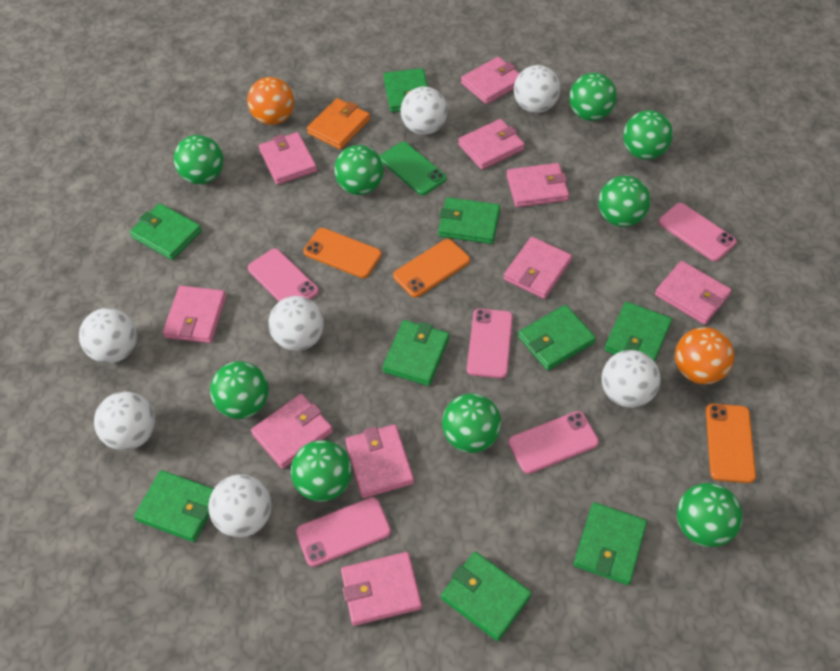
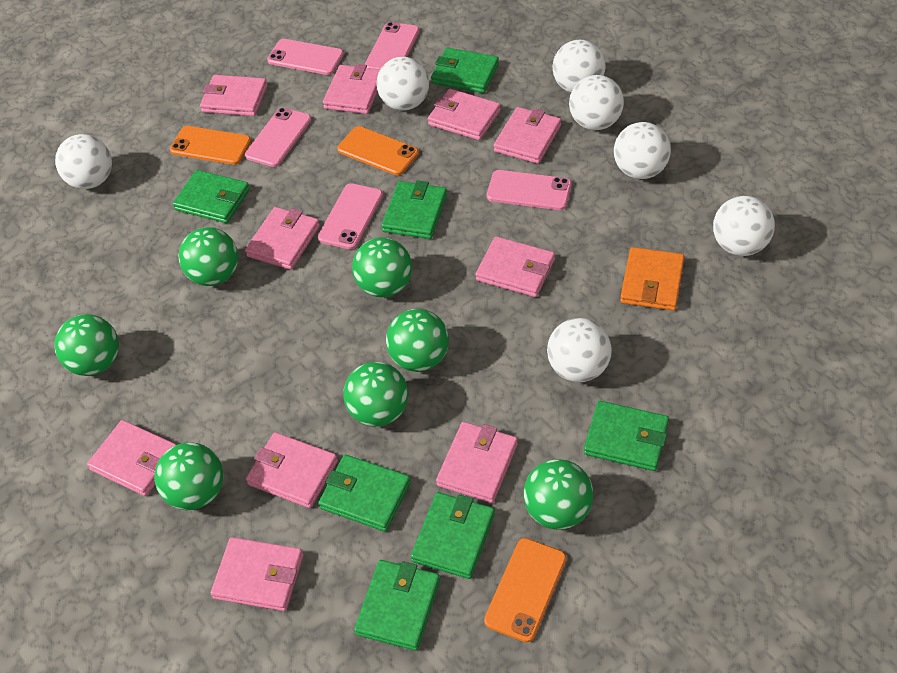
green ball: [174,135,224,184] [210,361,269,419] [291,440,352,502] [334,145,384,195] [442,394,501,453] [569,73,617,121] [598,176,650,227] [623,110,673,160] [677,483,743,547] = 9 -> [54,314,119,376] [154,442,224,510] [178,227,239,286] [343,362,408,427] [352,237,412,297] [386,309,449,372] [523,459,594,530] = 7
green phone: [380,142,447,195] = 1 -> none = 0
green wallet: [130,203,202,260] [134,470,214,542] [382,320,449,386] [384,68,428,112] [438,197,500,244] [441,552,532,641] [518,305,596,371] [574,502,647,585] [604,302,672,361] = 9 -> [173,170,250,223] [318,454,411,532] [354,560,440,651] [381,180,447,239] [411,492,495,579] [431,48,499,93] [584,401,669,471] = 7
orange ball: [247,77,294,125] [675,327,734,384] = 2 -> none = 0

